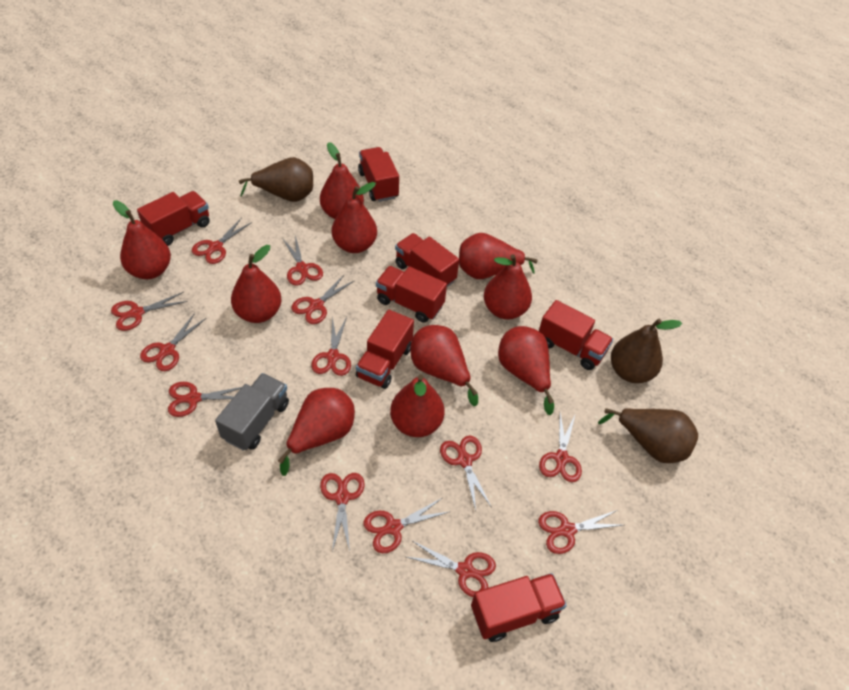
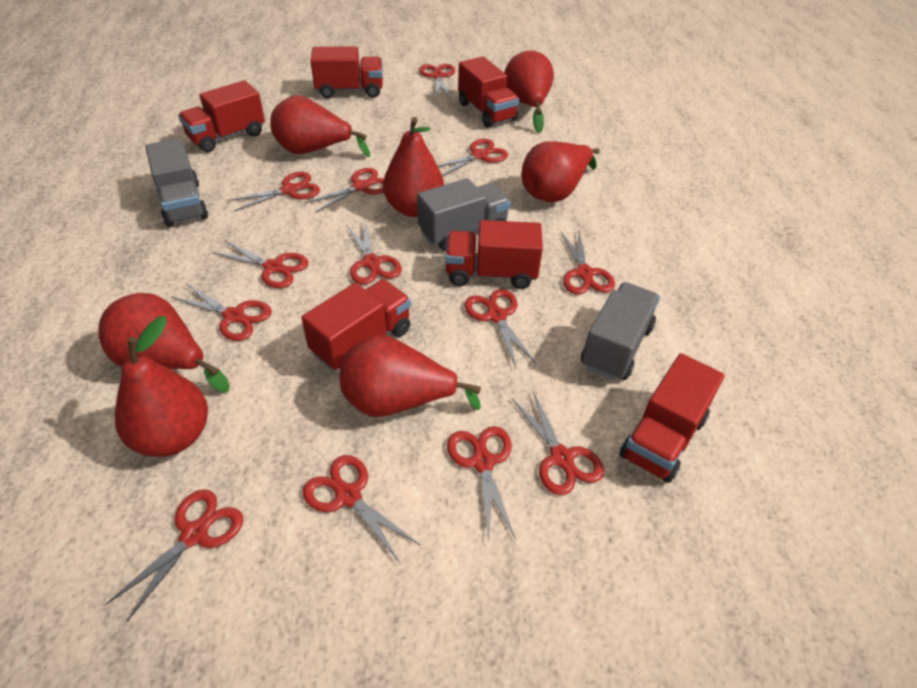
brown pear: [239,157,313,202] [598,408,698,463] [611,319,682,383] = 3 -> none = 0
grey truck: [215,373,289,451] = 1 -> [145,138,208,227] [417,178,511,251] [581,282,660,380] = 3
red pear: [113,201,171,279] [231,245,282,323] [278,388,355,476] [320,142,364,219] [332,182,377,253] [390,374,444,437] [410,325,478,406] [459,233,538,279] [484,254,532,319] [498,326,554,415] = 10 -> [98,293,230,393] [115,316,208,457] [270,95,370,157] [340,335,481,417] [383,117,444,217] [504,51,554,133] [521,141,600,202] = 7
red truck: [137,191,210,246] [356,310,414,389] [358,147,399,202] [376,266,447,323] [395,233,459,287] [471,573,567,642] [539,300,613,370] = 7 -> [178,80,265,152] [301,279,411,371] [310,46,383,99] [445,220,543,289] [458,56,519,128] [619,353,725,483] = 6

